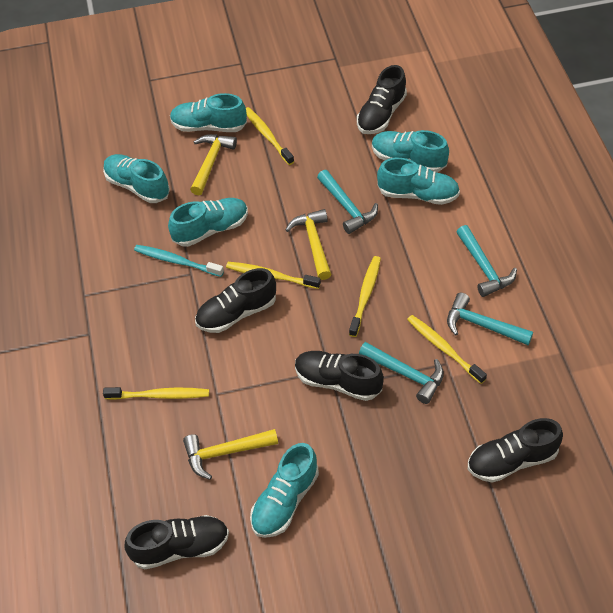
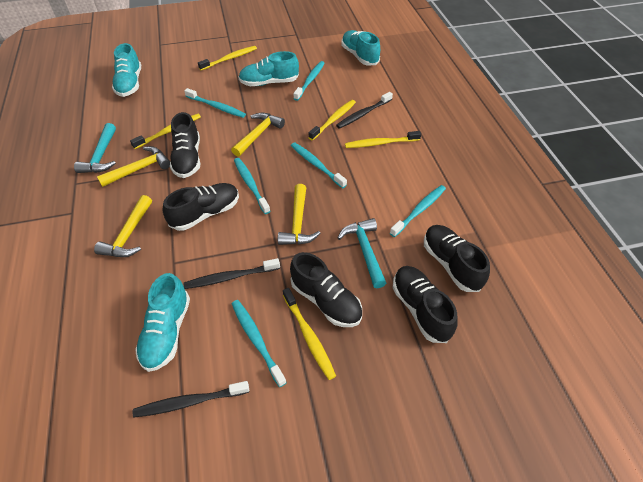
black toothbrush: none = 0 -> [133,381,249,418] [183,258,280,289] [336,92,393,129] = 3
turquoise hammer: [317,170,378,234] [359,342,444,404] [447,293,533,345] [457,225,517,297] = 4 -> [74,123,116,173] [338,218,386,288] = 2
turquoise shoe: [103,154,170,203] [168,198,248,247] [170,93,247,132] [250,443,319,538] [372,130,449,172] [377,158,460,205] = 6 -> [112,43,141,97] [135,273,190,372] [239,51,299,86] [341,30,380,65] = 4
turquoise toothbrush: [134,245,224,277] = 1 -> [184,88,246,118] [232,300,287,387] [234,158,270,214] [291,142,347,188] [293,61,325,101] [390,185,446,237] = 6
yellow hammer: [183,429,278,480] [190,134,237,195] [285,209,331,280] = 3 -> [94,195,152,257] [97,146,170,187] [231,113,285,157] [278,184,321,245] = 4

